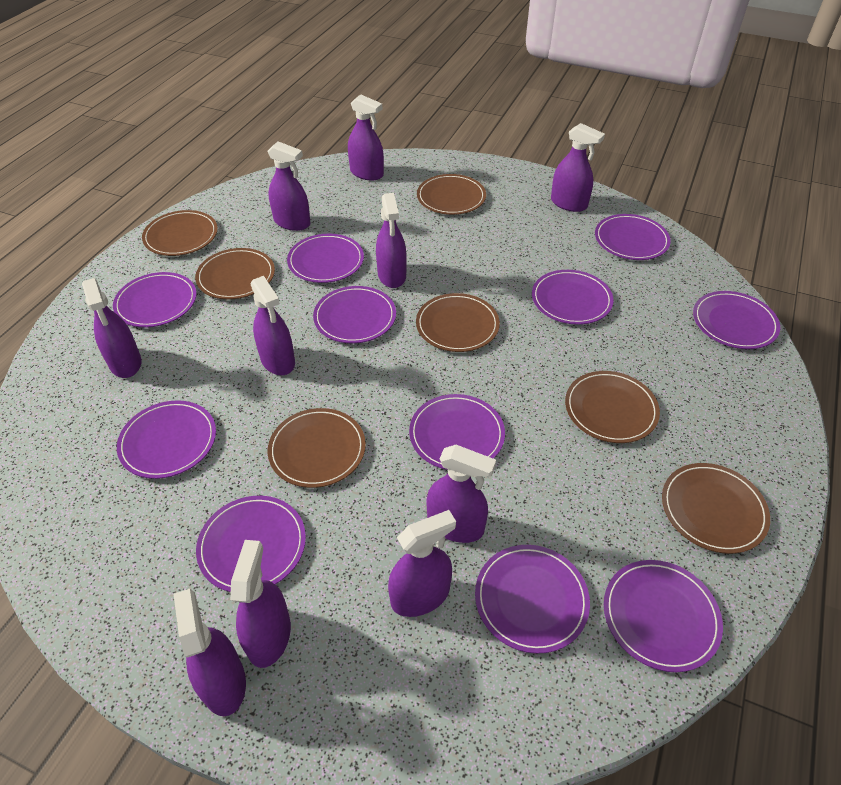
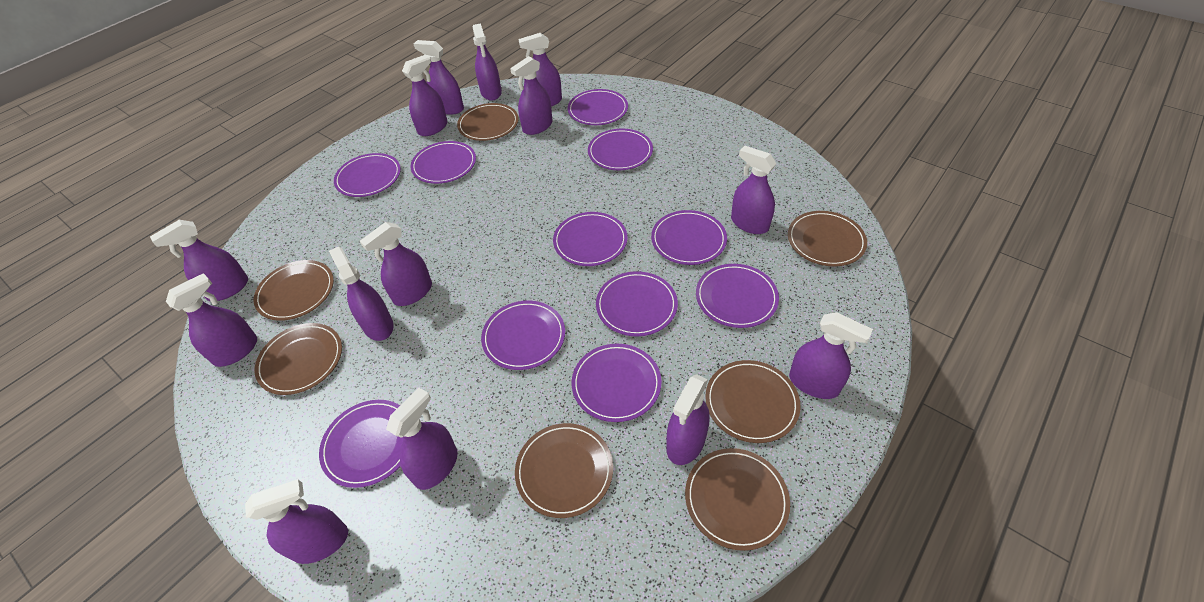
purple spray bottle: [82,278,141,378] [174,589,246,716] [230,540,291,668] [250,276,295,375] [268,141,310,231] [348,94,384,181] [376,193,407,288] [388,510,456,617] [427,445,496,543] [551,123,605,212] = 10 -> [150,220,248,301] [166,273,257,367] [245,479,348,564] [329,246,393,341] [360,222,432,306] [386,388,458,490] [402,54,448,136] [414,40,464,115] [473,23,502,101] [510,56,552,135] [519,33,562,106] [666,374,710,465] [731,146,776,234] [789,312,873,399] = 14

